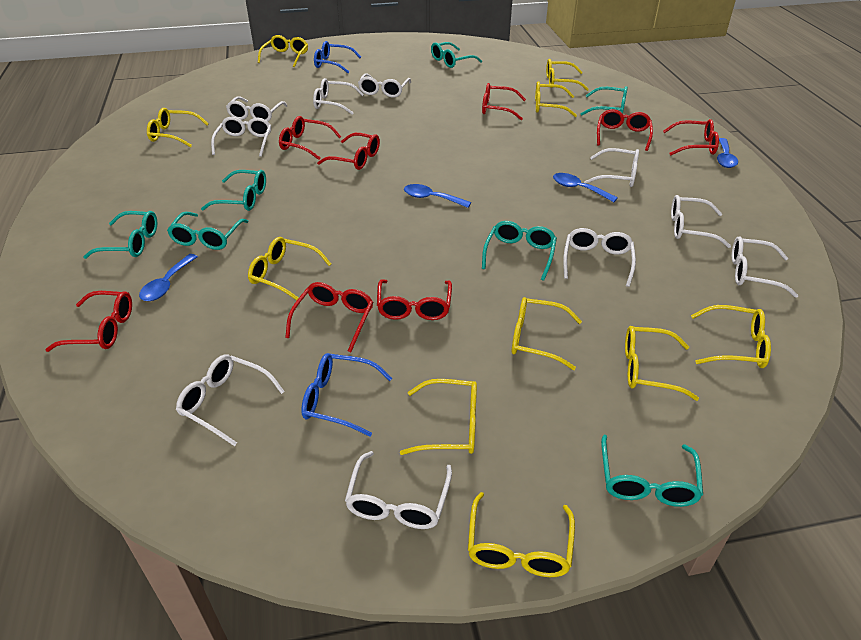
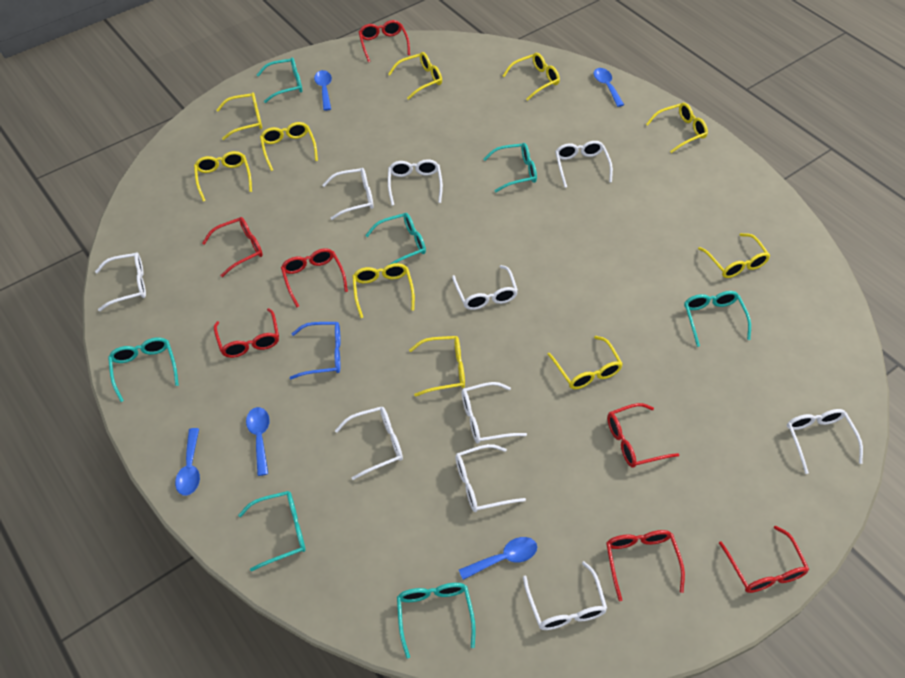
blue glasses: [301,353,392,437] [314,41,361,73] = 2 -> [290,322,341,379] = 1
blue spoon: [139,254,198,301] [404,184,471,208] [553,173,618,202] [717,138,738,168] = 4 -> [175,428,200,496] [246,407,270,476] [314,70,332,111] [459,537,537,580] [593,68,624,107] = 5
red glasses: [45,291,132,352] [279,116,341,160] [285,282,373,352] [317,133,380,170] [377,279,452,320] [482,83,526,120] [597,109,653,151] [663,119,719,156] = 8 -> [202,217,263,277] [214,308,279,358] [281,248,348,308] [359,20,410,62] [606,530,685,601] [607,403,679,468] [719,526,809,593] = 7

